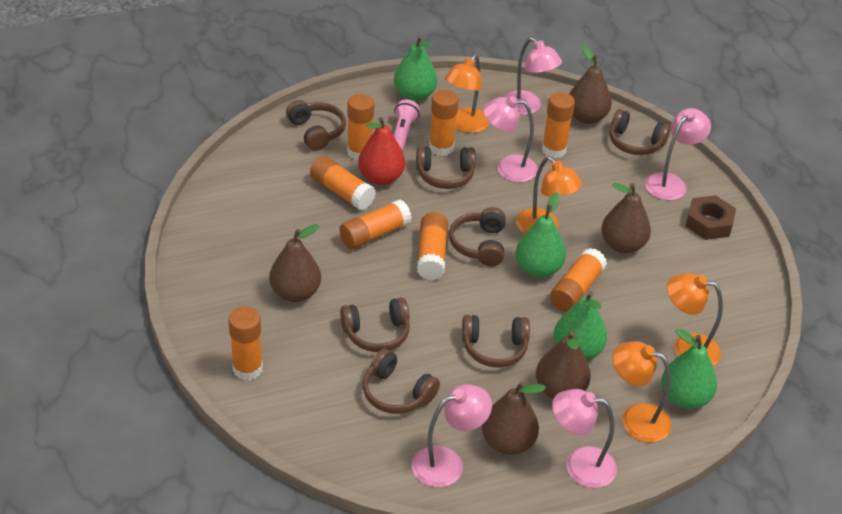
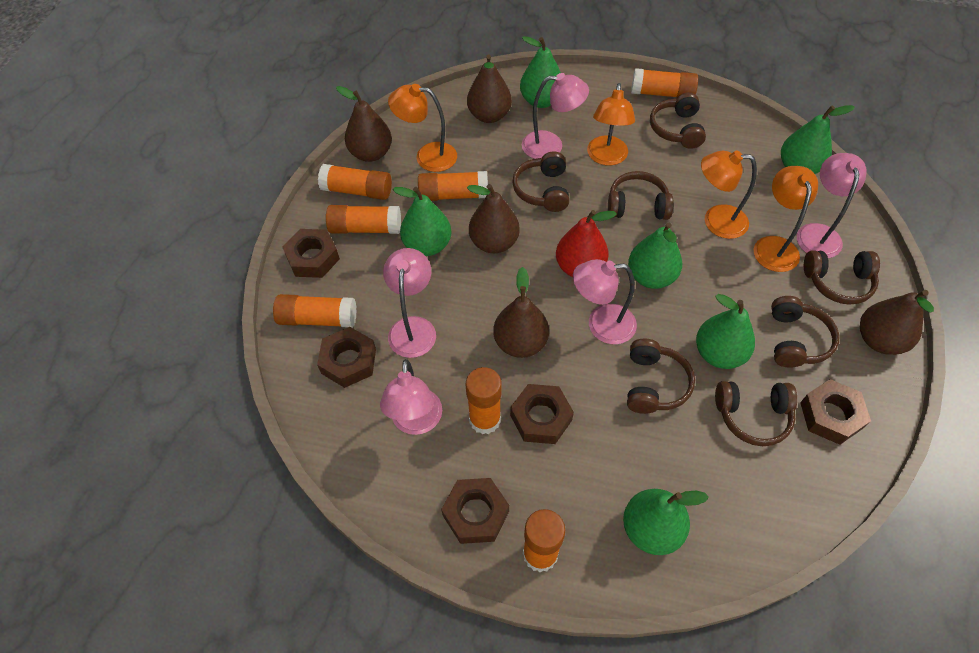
brown nut: [685,195,736,240] = 1 -> [282,229,340,278] [317,327,376,388] [441,478,509,544] [510,384,574,444] [800,379,871,445] = 5
green pear: [394,36,437,101] [516,192,566,278] [553,291,607,360] [661,329,717,409] = 4 -> [393,187,451,256] [520,36,561,108] [623,489,709,555] [628,223,682,289] [696,294,755,369] [781,105,855,174] = 6
orange glue stick: [228,307,263,380] [310,156,376,210] [339,199,412,249] [347,94,374,160] [417,212,448,280] [429,90,459,156] [542,92,575,158] [550,248,607,312] = 8 -> [273,294,357,328] [318,164,392,200] [326,205,401,234] [418,171,488,201] [466,367,502,434] [523,509,565,572] [631,68,698,98] = 7
pink flashlight: [393,99,420,152] = 1 -> none = 0

